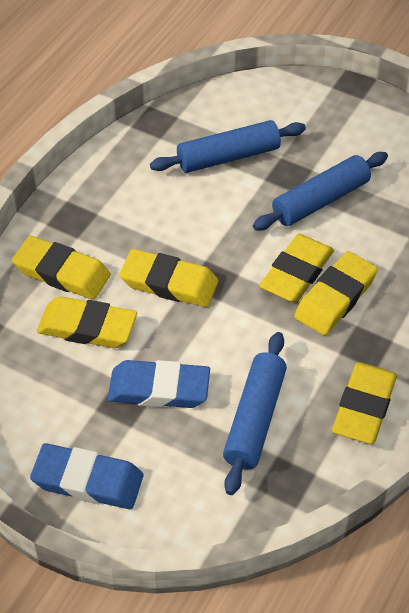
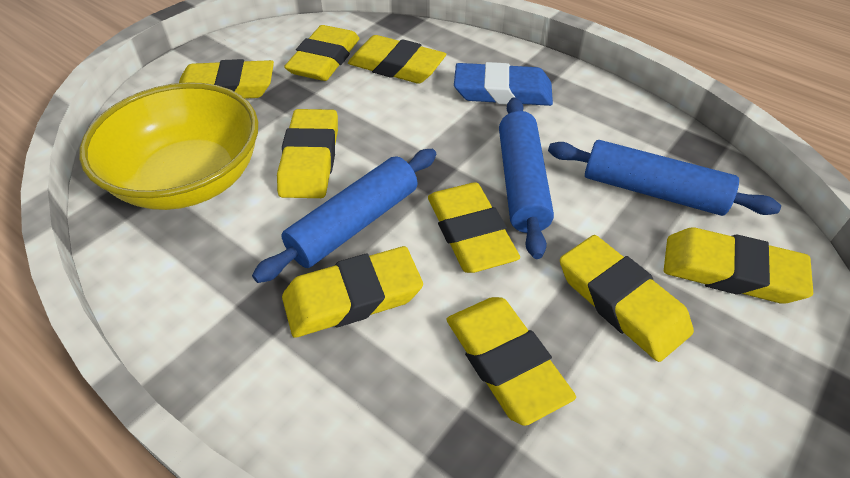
blue eraser: [30,443,143,509] [108,360,210,408] = 2 -> [454,62,553,106] = 1
yellow bowl: none = 0 -> [79,82,258,210] = 1
yellow eraser: [12,236,111,300] [37,296,137,348] [119,249,218,307] [259,234,334,303] [294,251,378,335] [332,362,397,444] = 6 -> [179,59,274,99] [277,109,338,198] [282,246,423,338] [284,25,360,81] [348,35,446,84] [428,182,520,273] [446,297,576,426] [560,235,694,362] [664,227,813,304] = 9

